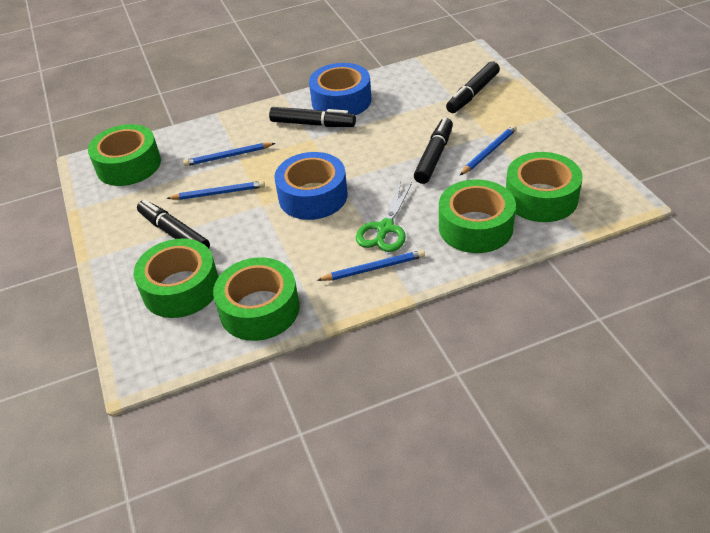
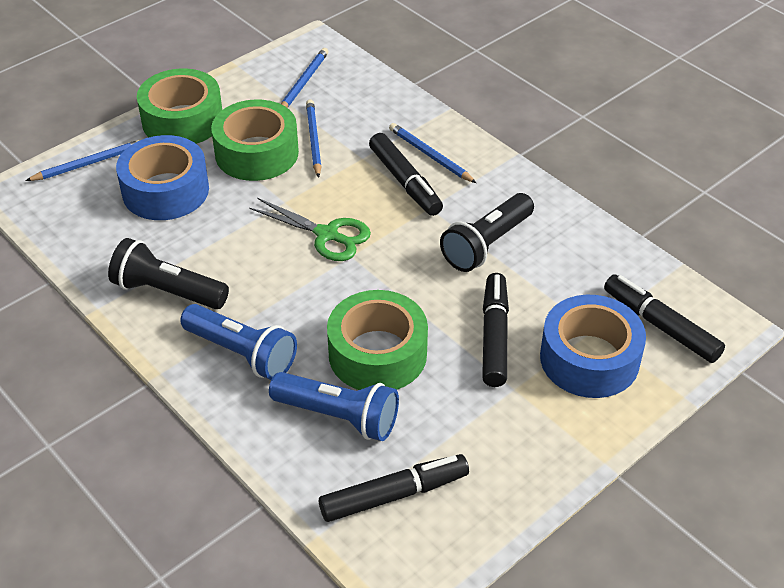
black flashlight: none = 0 -> [108,238,229,309] [440,193,534,272] = 2
blue flashlight: none = 0 -> [180,304,297,380] [269,372,399,441] = 2
green tape: [88,124,161,186] [134,238,218,318] [213,257,300,341] [439,179,516,253] [506,152,583,222] = 5 -> [137,68,222,144] [211,99,299,181] [327,290,428,390] = 3

